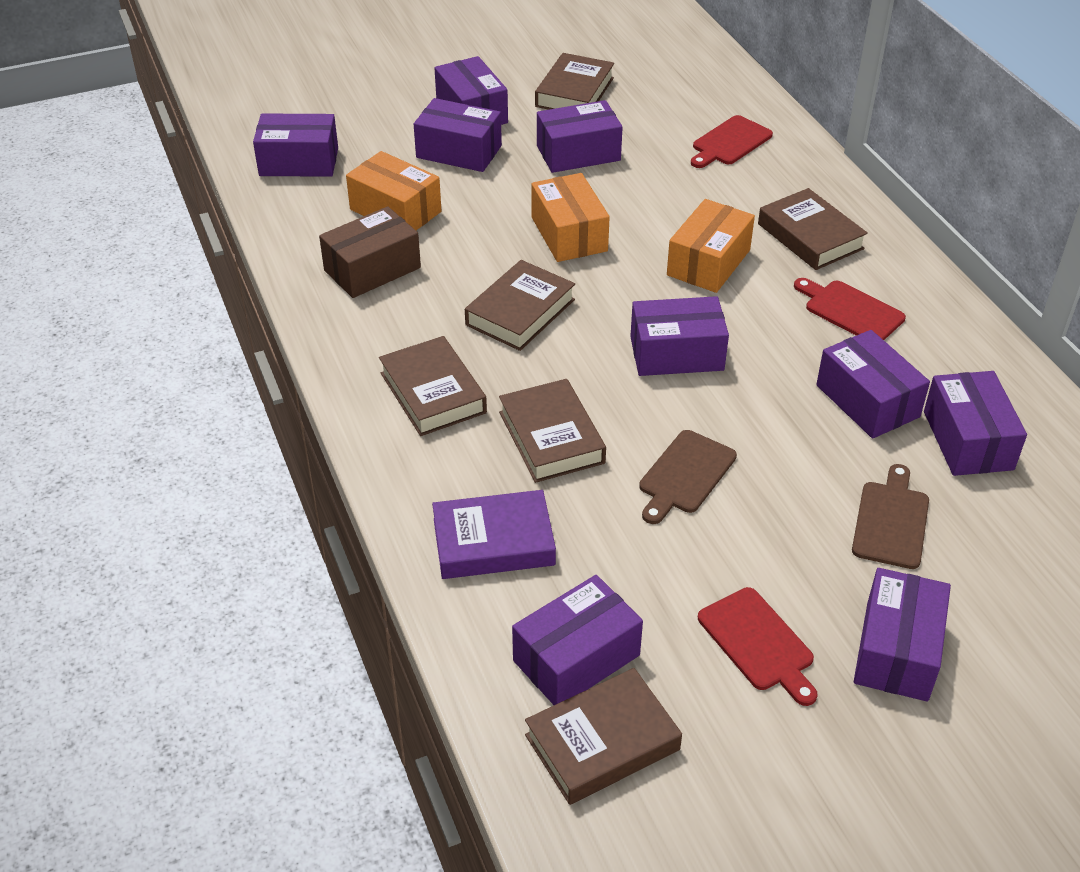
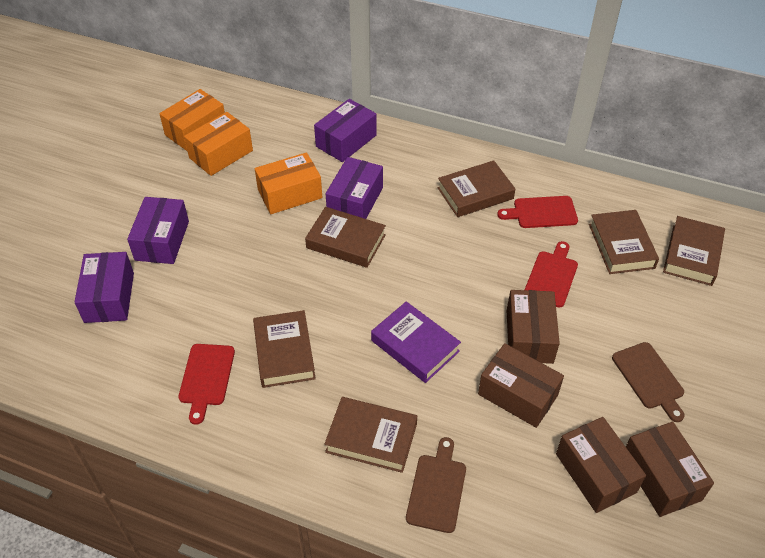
brown box: [319,206,421,298] = 1 -> [478,343,564,428] [507,290,560,364] [556,417,646,513] [626,422,714,517] = 4
purple box: [253,114,338,177] [414,98,502,172] [435,56,508,125] [512,575,643,705] [537,100,623,173] [630,296,729,376] [816,330,930,439] [854,568,951,701] [924,371,1027,476] = 9 -> [75,252,134,323] [127,197,189,264] [314,99,377,162] [326,157,383,219] = 4

